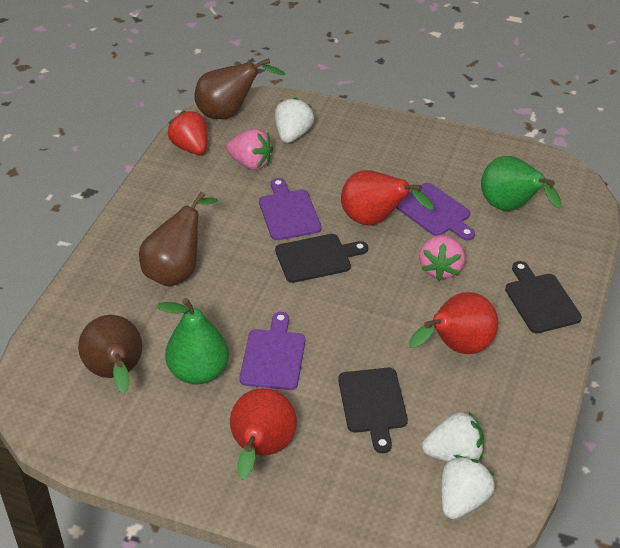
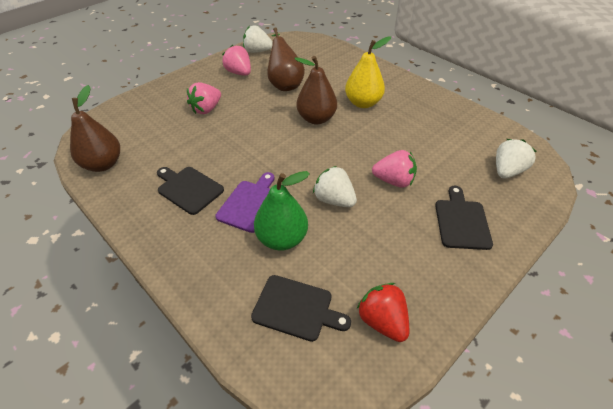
green pear: [157,298,229,384] [481,156,562,211] = 2 -> [254,171,310,251] = 1
pink strawberry: [226,129,273,170] [419,235,465,281] = 2 -> [187,82,221,114] [222,45,251,76] [372,150,417,187] = 3
purple cutting board: [239,312,305,390] [259,178,321,240] [396,183,475,240] = 3 -> [215,172,275,233] = 1
red pear: [230,388,297,480] [341,170,434,226] [409,292,498,354] = 3 -> none = 0
yellow pear: none = 0 -> [345,36,391,108] = 1

